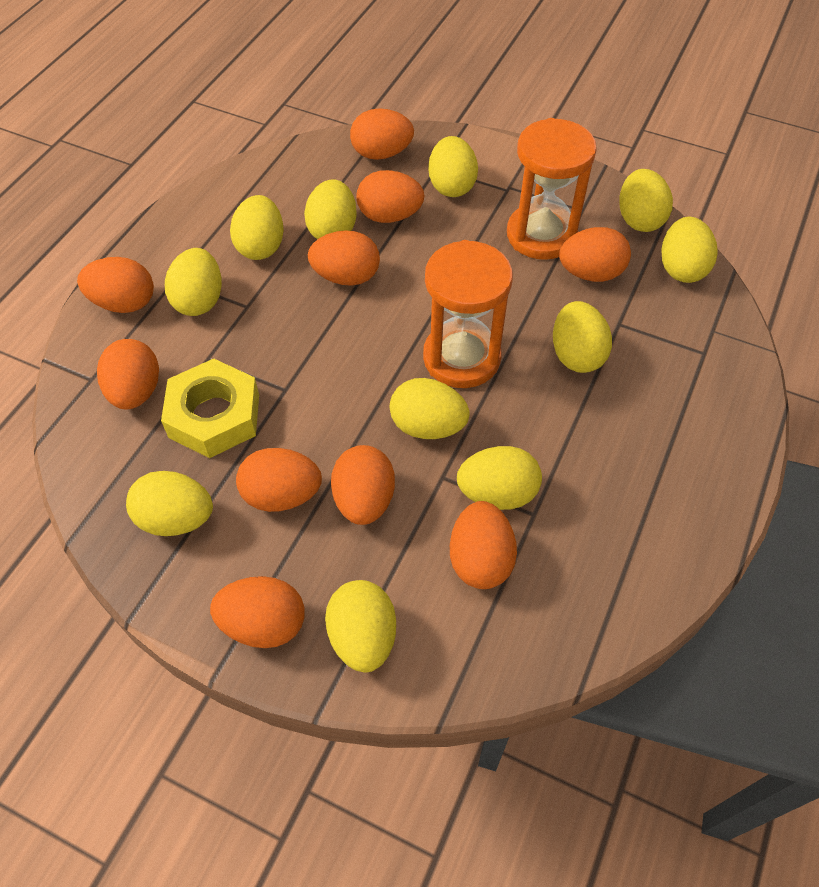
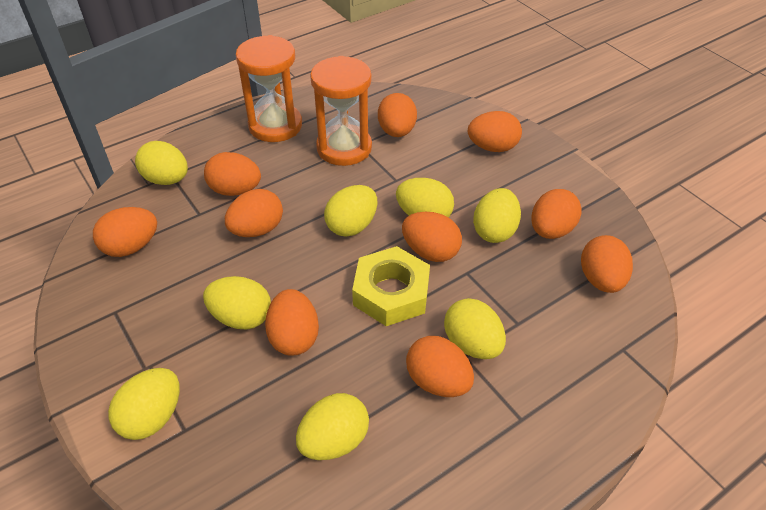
yellow egg: [126,471,213,536] [165,248,222,316] [230,195,284,260] [304,179,357,239] [325,580,396,672] [390,378,470,439] [428,136,478,197] [457,446,542,510] [553,301,612,373] [619,169,673,232] [661,217,717,283] = 11 -> [108,368,180,440] [135,141,188,185] [203,276,271,330] [296,393,369,460] [324,185,377,237] [396,178,454,217] [444,298,506,359] [473,188,521,243] = 8

